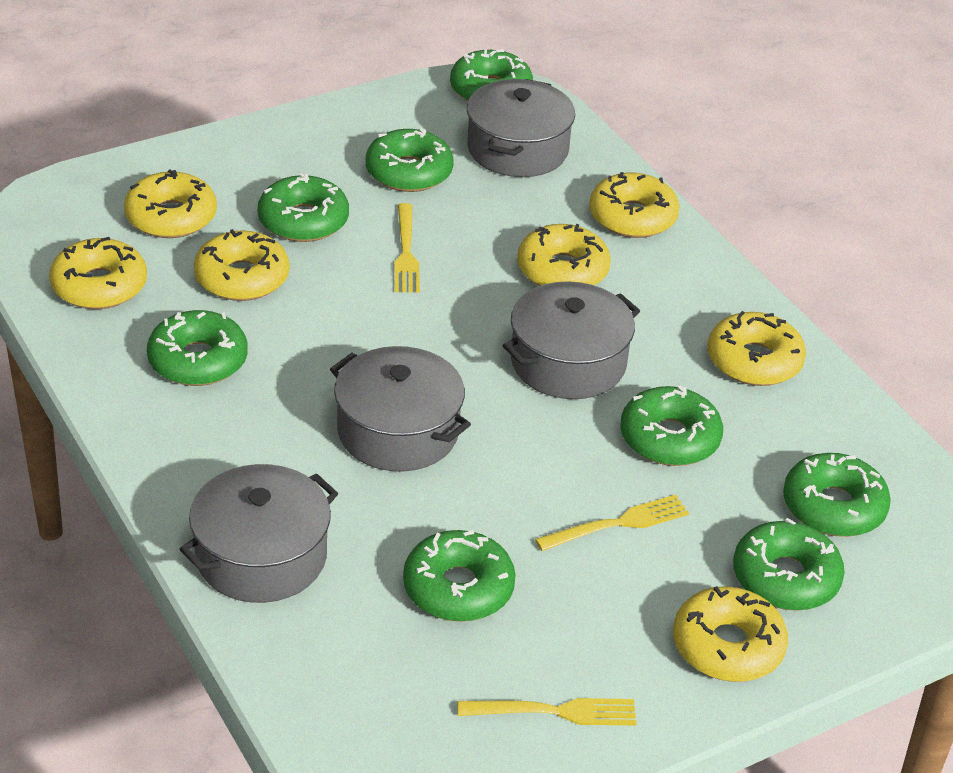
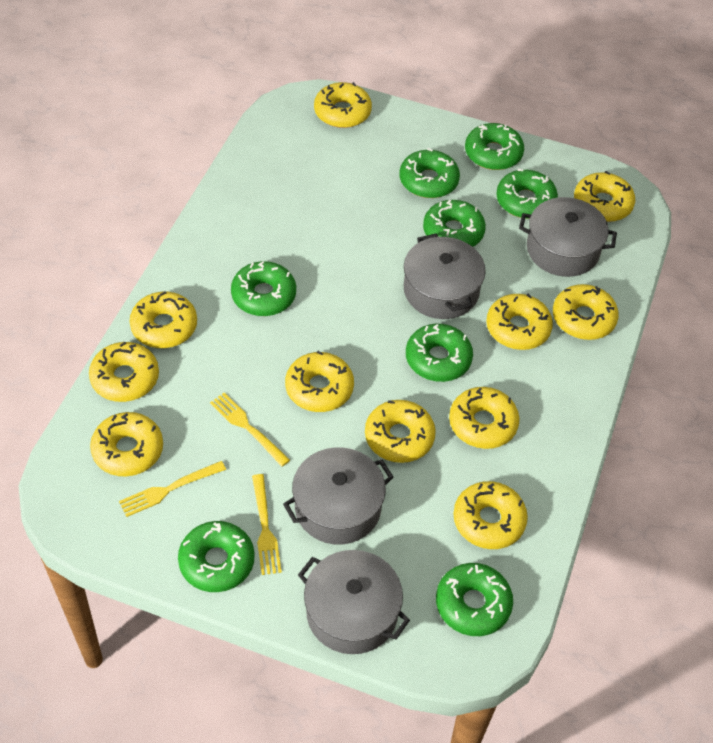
yellow donut: [49,237,147,309] [124,170,217,238] [194,229,289,301] [517,224,611,286] [589,172,680,238] [673,586,788,682] [708,311,806,386] = 7 -> [89,342,159,402] [90,412,163,476] [129,292,197,348] [285,351,354,412] [314,82,372,128] [365,400,436,463] [449,387,520,449] [453,481,528,549] [486,294,553,350] [553,284,619,340] [574,171,635,222] = 11

